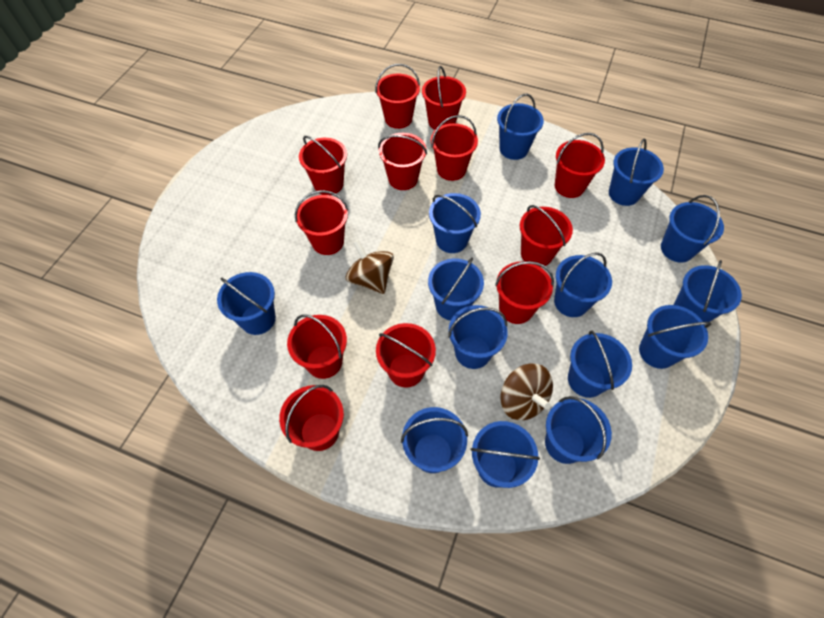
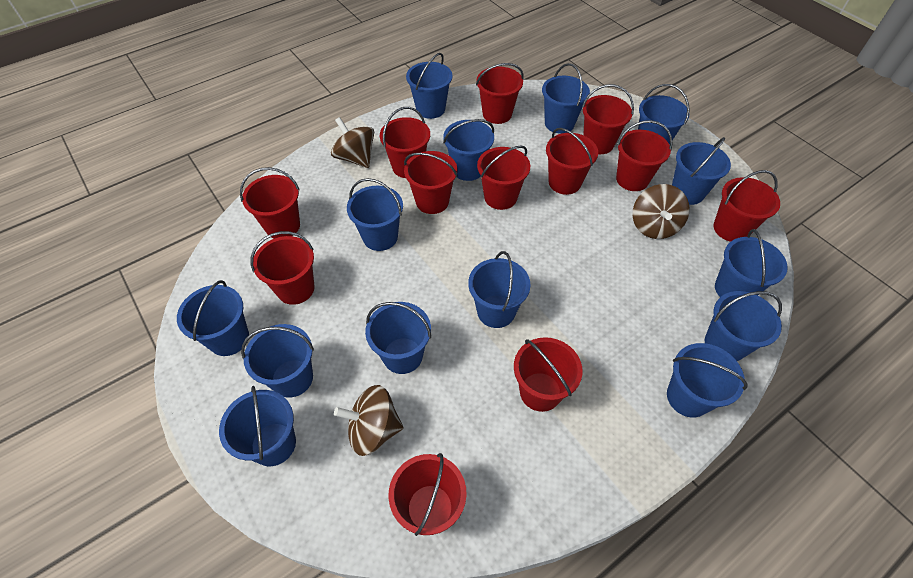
brown spinning top: [346,240,394,294] [501,364,553,420] = 2 -> [331,117,374,168] [334,385,404,456] [632,184,690,239] = 3

